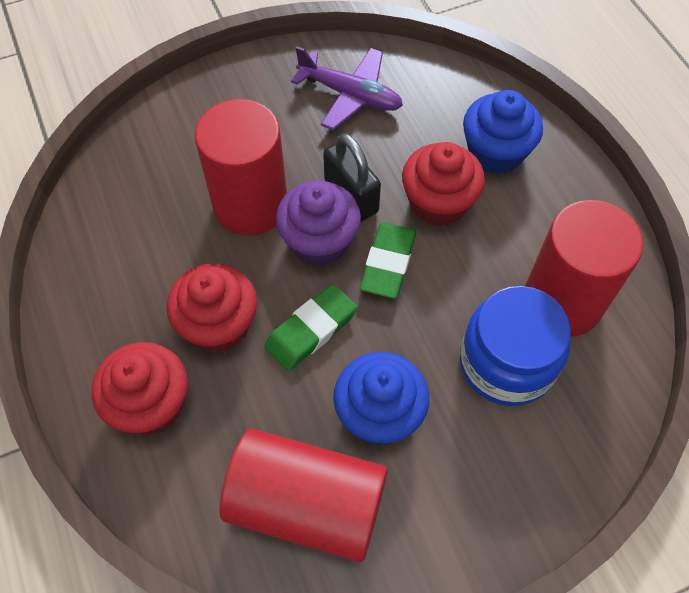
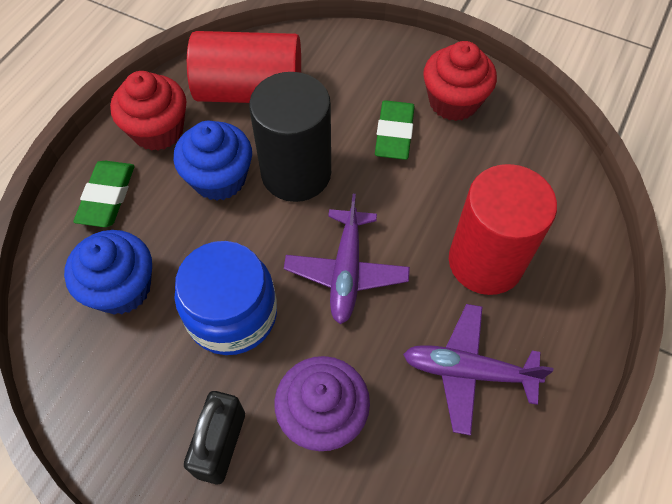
black cylinder: none = 0 -> [249,72,331,202] = 1
purple plane: [291,46,403,130] = 1 -> [284,194,410,324] [403,304,553,436] = 2
red cupcake: [92,342,188,435] [167,263,257,352] [402,142,485,227] = 3 -> [110,71,186,151] [423,41,497,121] = 2
red cylinder: [195,99,287,236] [220,429,388,562] [525,200,643,337] = 3 -> [187,31,301,103] [449,164,557,295] = 2

